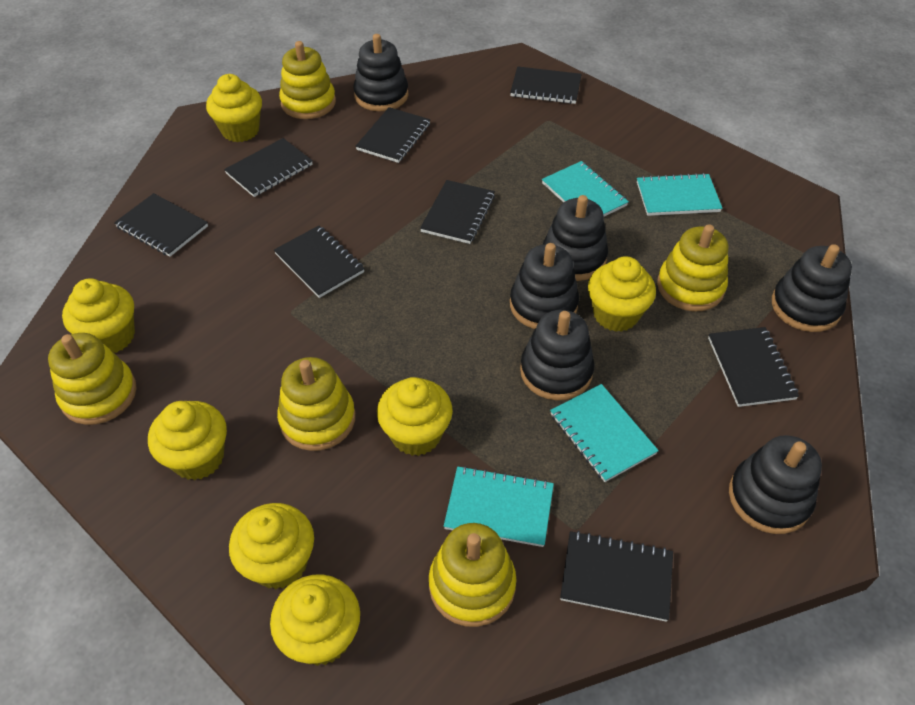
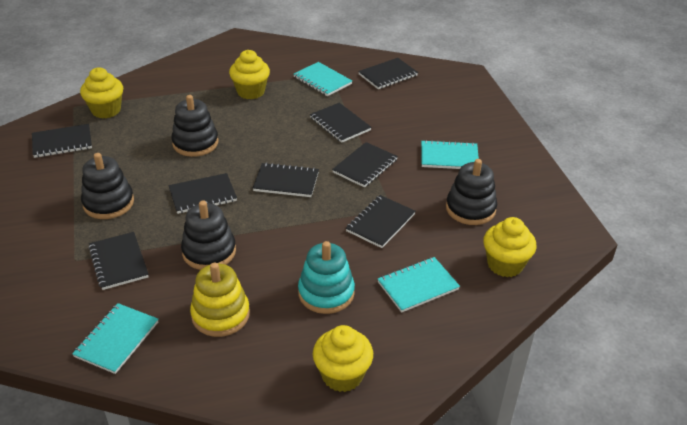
black stacking toy: [353,34,409,111] [510,243,579,329] [520,310,595,401] [543,195,608,281] [729,435,822,534] [772,244,852,332] = 6 -> [81,153,134,219] [171,95,218,157] [181,200,236,270] [446,159,497,225] = 4
turquoise stacking toy: none = 0 -> [298,241,355,314] = 1
yellow cupcake: [62,278,135,353] [148,401,227,480] [206,74,262,142] [229,503,314,589] [270,574,360,666] [377,377,453,456] [588,256,656,332] = 7 -> [80,67,123,119] [229,50,270,99] [313,325,373,392] [483,217,536,277] = 4
yellow stacking toy: [48,333,137,425] [277,357,355,451] [279,41,336,119] [429,523,517,627] [657,224,728,311] = 5 -> [190,262,250,337] = 1

